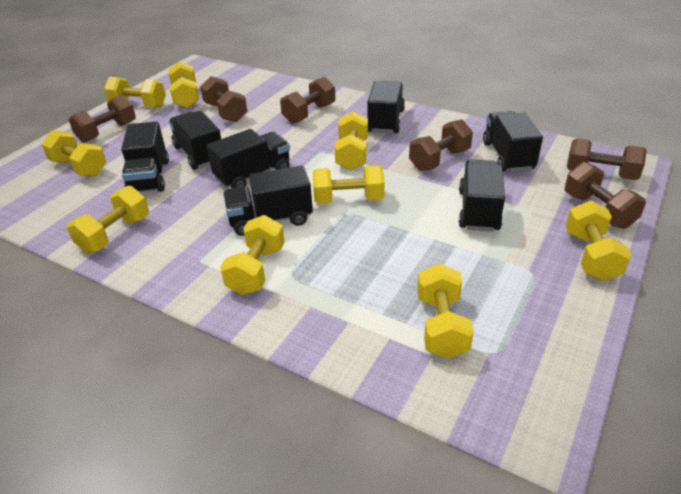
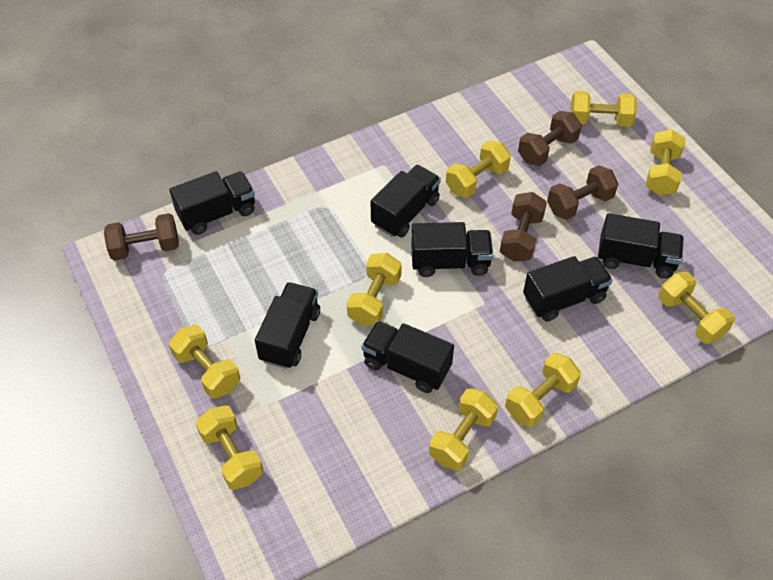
brown dumbbell: [69,95,136,143] [200,76,247,122] [280,77,335,124] [409,119,473,171] [565,162,646,229] [567,138,647,180] = 6 -> [104,213,179,261] [500,192,547,262] [518,111,582,166] [547,165,618,220] = 4

